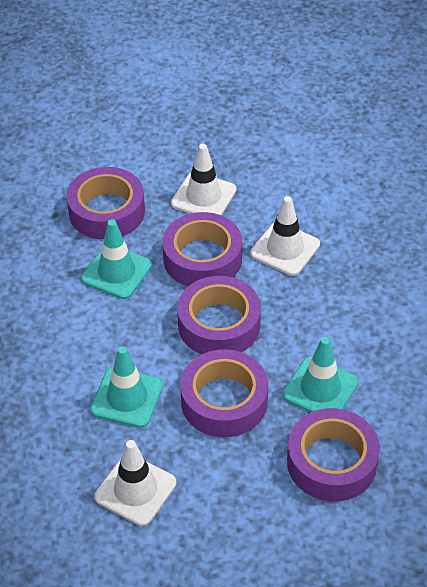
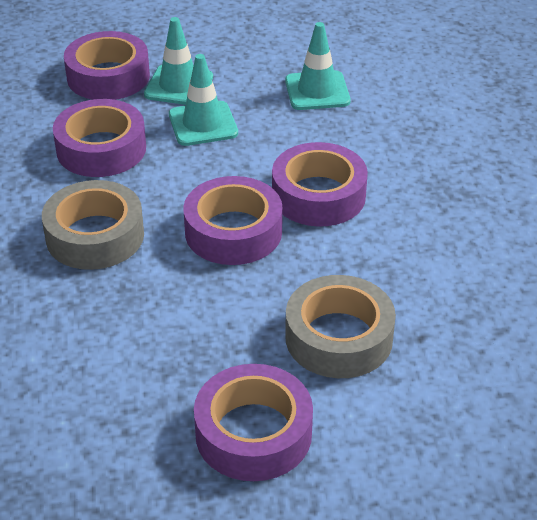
grey tape: none = 0 -> [42,180,144,270] [285,275,396,378] = 2
white traffic cone: [94,440,176,526] [171,144,237,215] [250,196,320,276] = 3 -> none = 0

